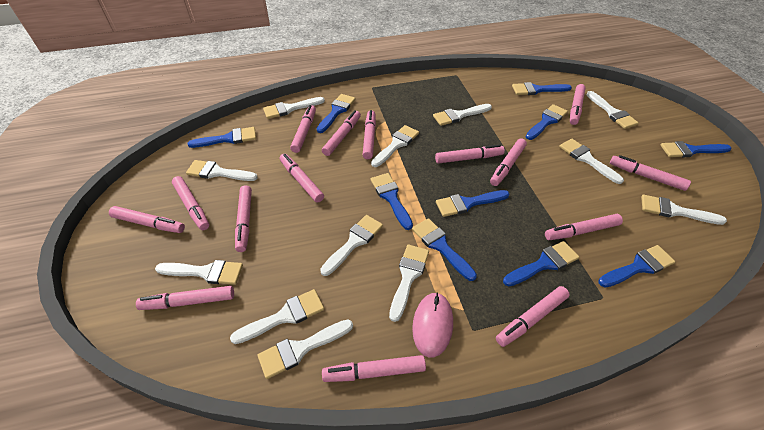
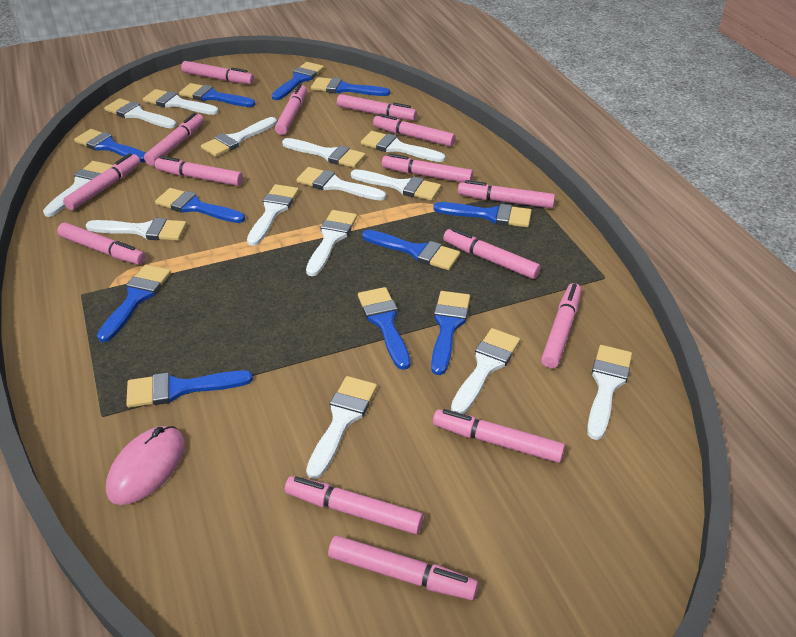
blue brush: [188,127,256,148] [317,94,355,133] [371,173,413,230] [412,218,477,281] [436,190,509,217] [503,241,579,286] [512,82,572,95] [526,104,568,140] [598,245,675,287] [660,141,731,157] = 10 -> [74,129,146,162] [97,265,171,342] [126,370,253,408] [155,188,245,223] [179,83,255,107] [271,62,324,100] [311,77,390,96] [358,287,410,370] [362,230,460,270] [431,291,470,375] [433,202,532,227] = 11
white brush: [155,260,243,285] [186,160,258,181] [230,289,324,344] [257,319,353,379] [263,97,325,119] [320,215,383,276] [371,125,419,167] [389,244,429,322] [433,104,492,126] [559,139,624,184] [587,91,639,129] [641,195,727,225] = 12 -> [43,161,112,217] [86,218,187,241] [104,98,176,128] [143,89,219,115] [201,117,277,157] [247,184,299,246] [282,138,366,168] [296,167,386,201] [306,210,357,276] [306,376,377,479] [351,169,441,201] [361,131,445,162] [451,328,520,414] [587,345,632,440] = 14

